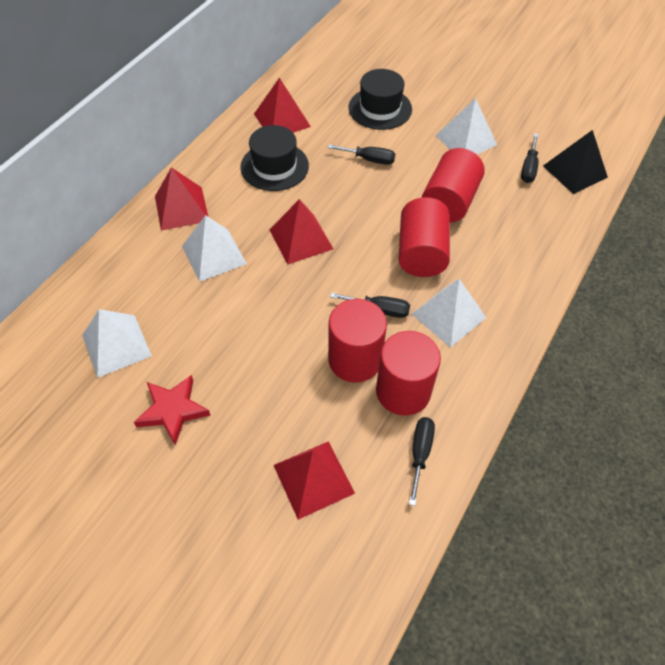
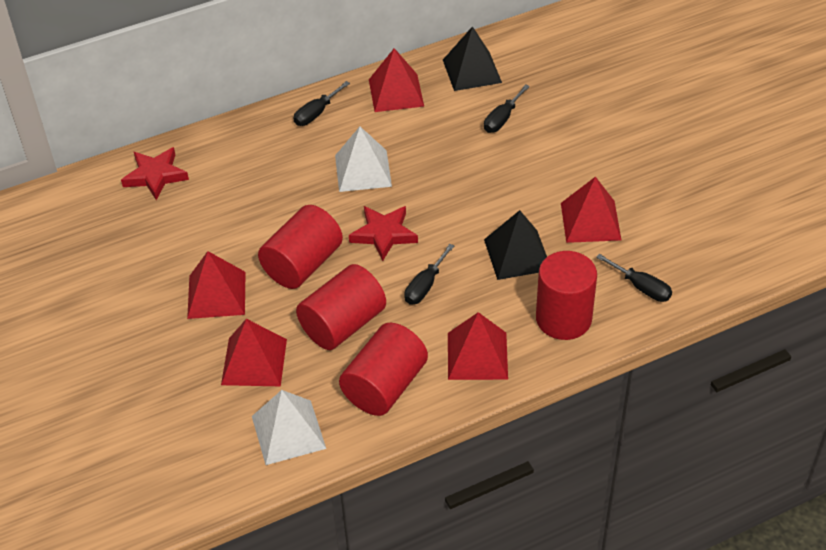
black hat: [240,125,309,191] [349,69,412,130] = 2 -> none = 0
black pyramid: [543,130,608,194] = 1 -> [443,26,502,91] [484,210,547,280] = 2
red pyramid: [155,167,208,231] [254,78,311,133] [270,199,333,265] [273,441,355,520] = 4 -> [187,251,245,319] [221,319,287,386] [369,48,424,112] [448,312,508,380] [561,177,621,243] = 5
red star: [134,375,210,445] = 1 -> [121,147,189,200] [349,206,418,261] = 2
white pyramid: [82,309,152,378] [182,215,247,282] [412,279,486,348] [435,98,497,155] = 4 -> [252,390,326,465] [335,126,392,192] = 2

